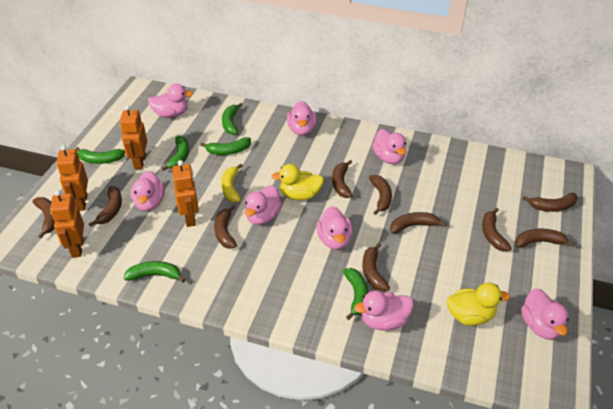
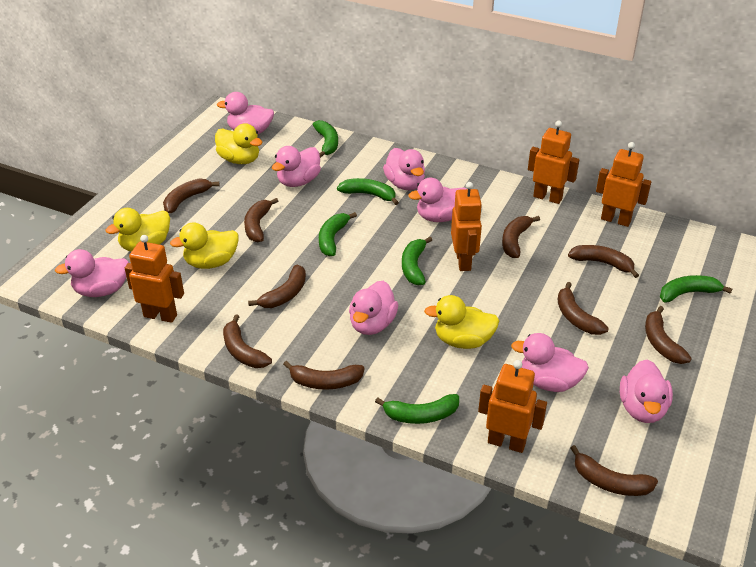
orange robot: [50,190,84,258] [56,145,88,211] [120,105,147,169] [172,160,199,227] = 4 -> [125,235,184,323] [451,182,482,271] [478,360,547,453] [528,121,579,204] [596,142,651,227] = 5
yellow banana: [221,163,243,202] = 1 -> none = 0
yellow duck: [271,164,324,200] [447,283,510,326] = 2 -> [106,208,170,252] [170,223,239,269] [215,123,263,164] [424,295,499,349] = 4

